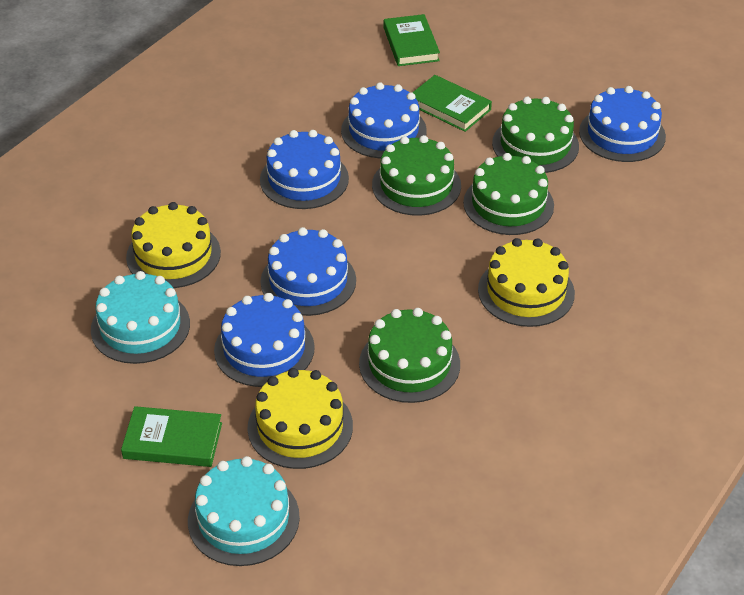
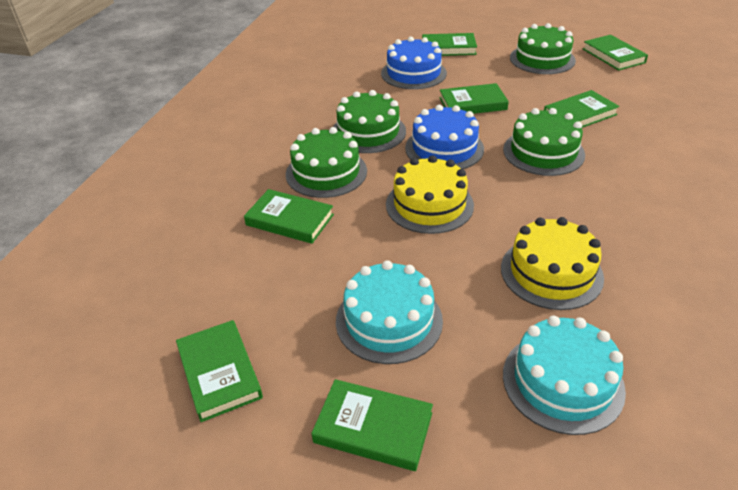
blue cake: [214,293,315,387] [260,130,349,209] [261,227,356,316] [341,82,427,158] [579,86,666,162] = 5 -> [381,37,447,89] [405,105,484,169] = 2
green book: [121,406,222,467] [384,14,440,66] [412,75,492,132] = 3 -> [176,320,263,422] [244,189,334,244] [311,379,433,471] [422,33,477,56] [439,83,509,114] [544,90,620,128] [583,35,648,71] = 7
yellow cake: [126,202,221,288] [248,368,353,469] [478,238,575,327] = 3 -> [386,155,474,234] [501,217,604,310] = 2

